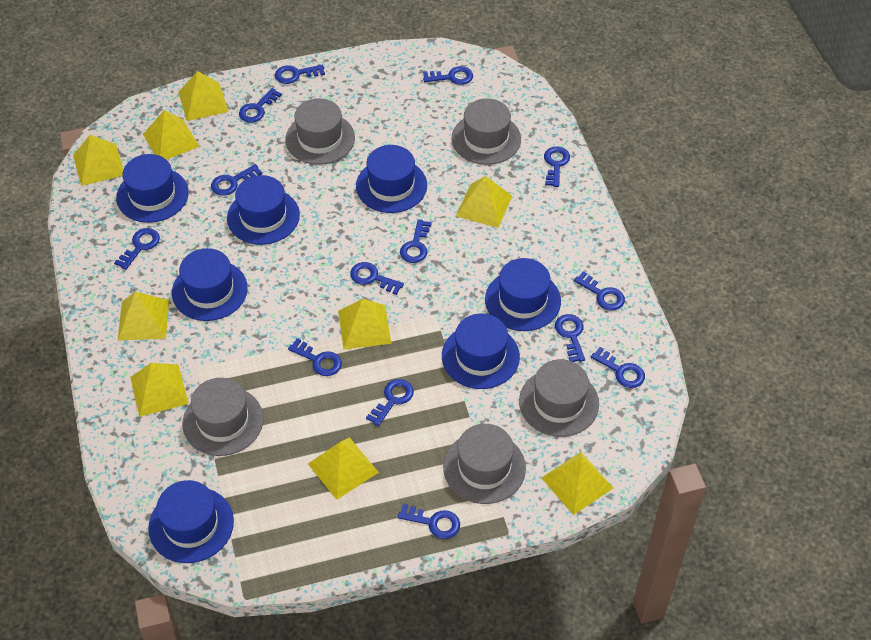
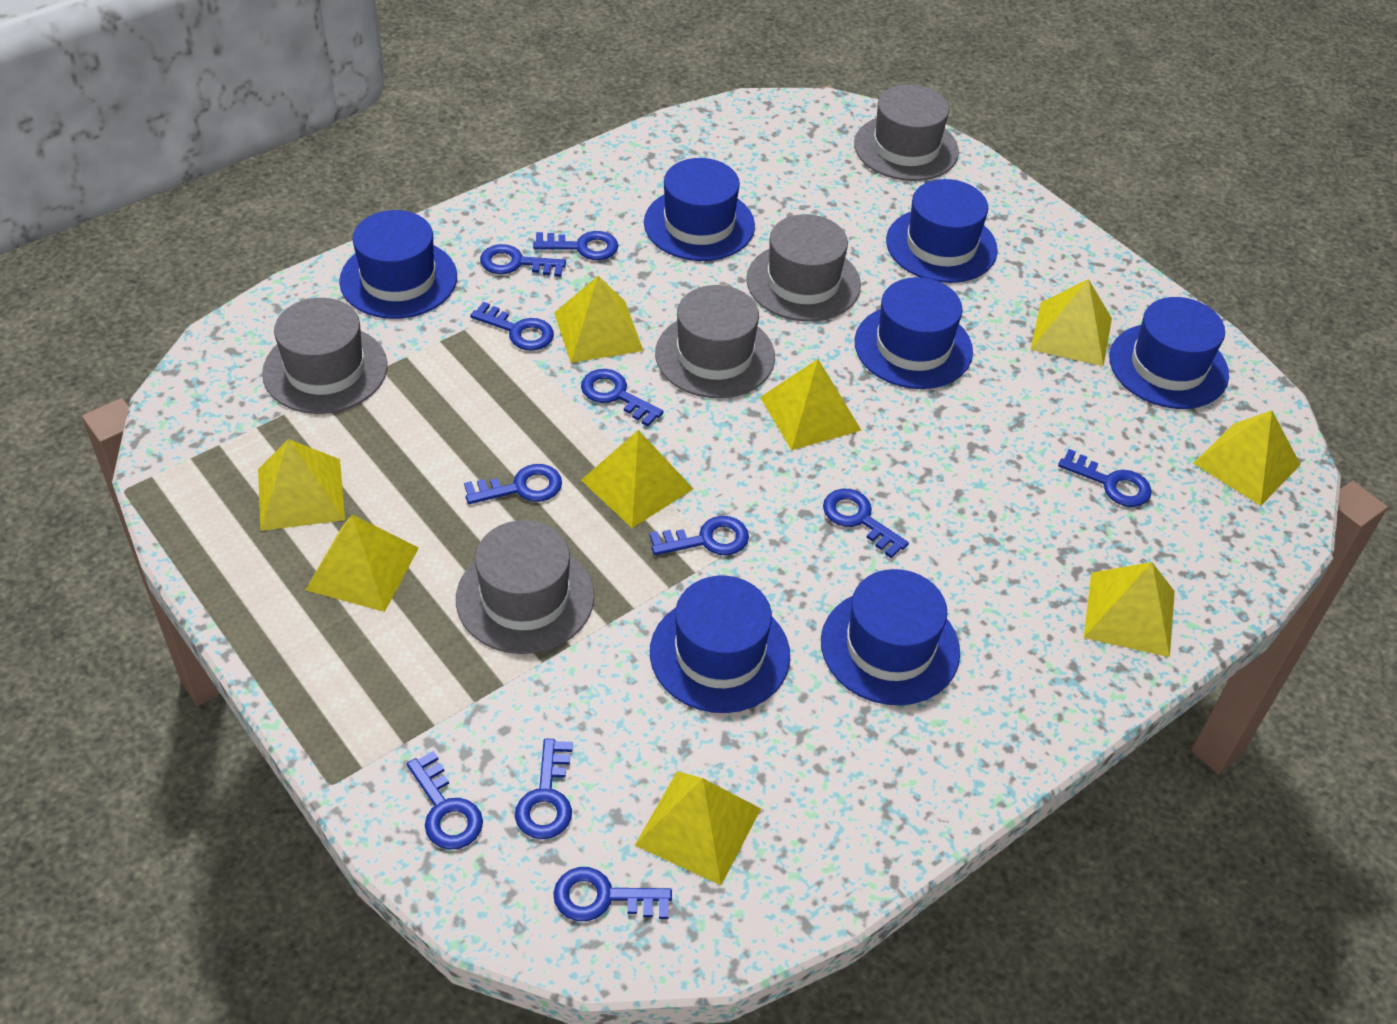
blue key: [114,228,160,270] [211,164,262,196] [239,88,282,123] [275,64,325,84] [288,338,342,376] [350,262,404,295] [366,379,414,426] [398,503,460,539] [400,219,432,263] [423,66,473,85] [544,146,570,187] [555,314,585,362] [574,271,625,311] [591,347,645,388] = 14 -> [407,751,483,850] [464,464,562,504] [470,302,554,351] [480,244,566,277] [515,739,573,839] [533,231,618,260] [553,867,672,921] [581,369,664,427] [650,516,749,555] [823,489,909,558] [1058,449,1152,507] = 11

